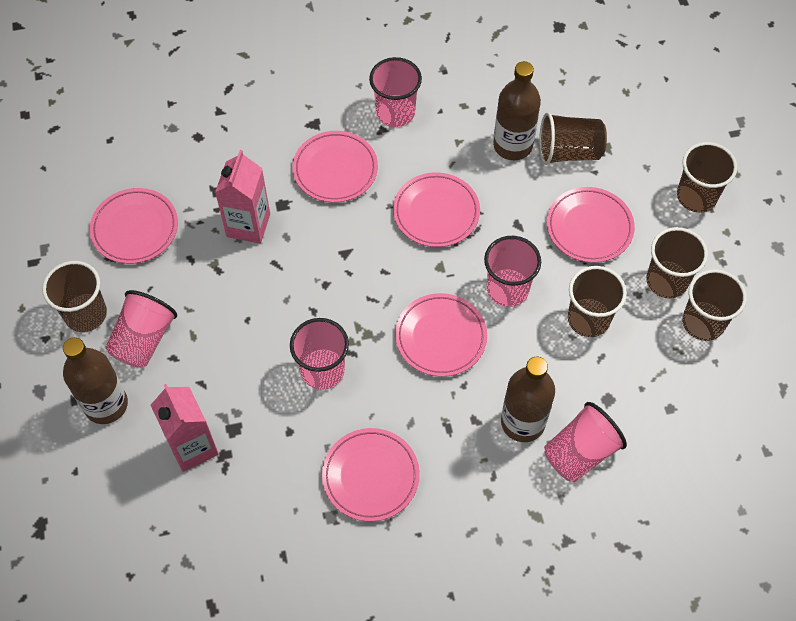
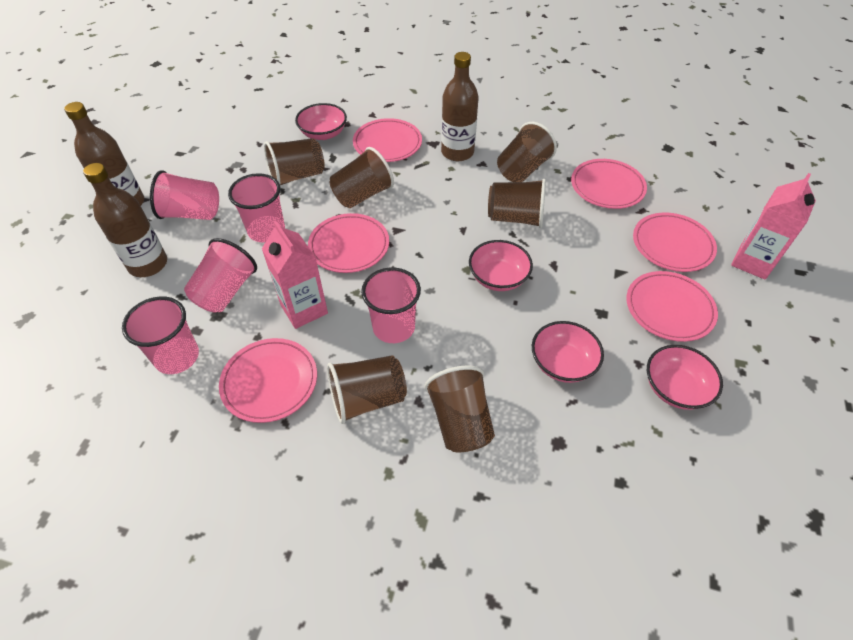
pink bowl: none = 0 -> [295,103,347,140] [469,240,533,291] [532,321,604,383] [647,345,723,410] = 4

